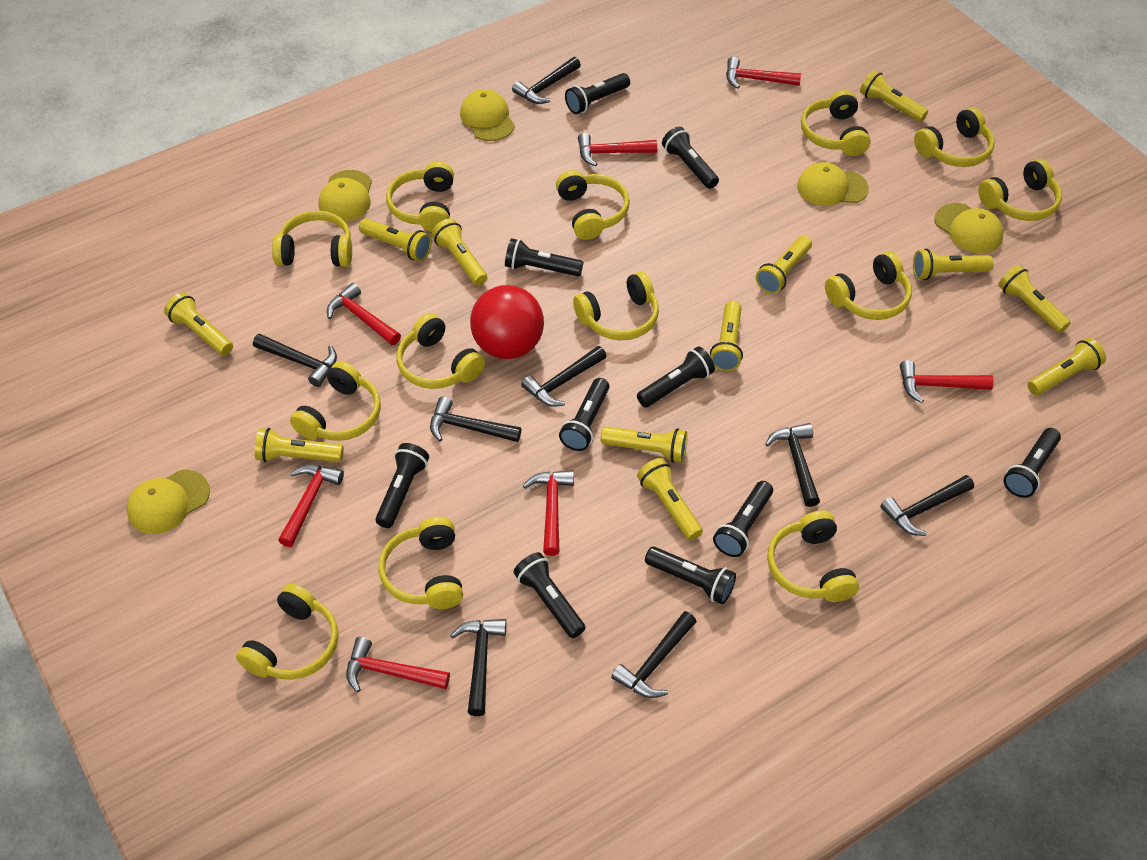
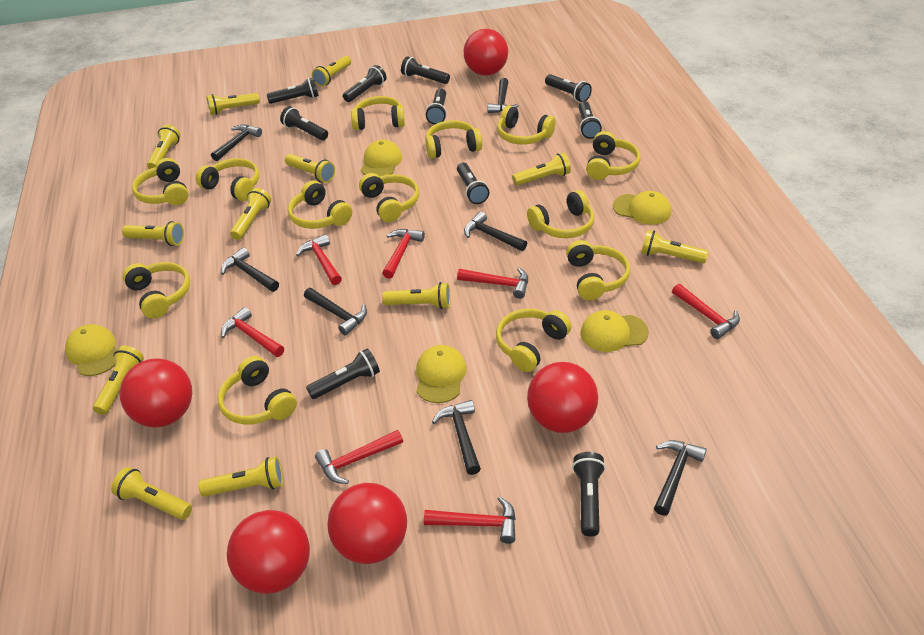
black hammer: [253,334,337,387] [430,396,521,442] [450,619,506,716] [512,57,581,104] [521,346,607,407] [611,611,697,698] [765,423,820,507] [880,475,974,536] = 8 -> [211,125,262,161] [221,247,279,292] [304,288,367,336] [432,400,481,475] [464,212,527,251] [487,78,519,113] [654,440,707,516] = 7
red ball: [470,285,544,359] = 1 -> [120,358,192,428] [227,510,310,594] [328,483,407,564] [464,29,508,76] [527,362,598,433] = 5

